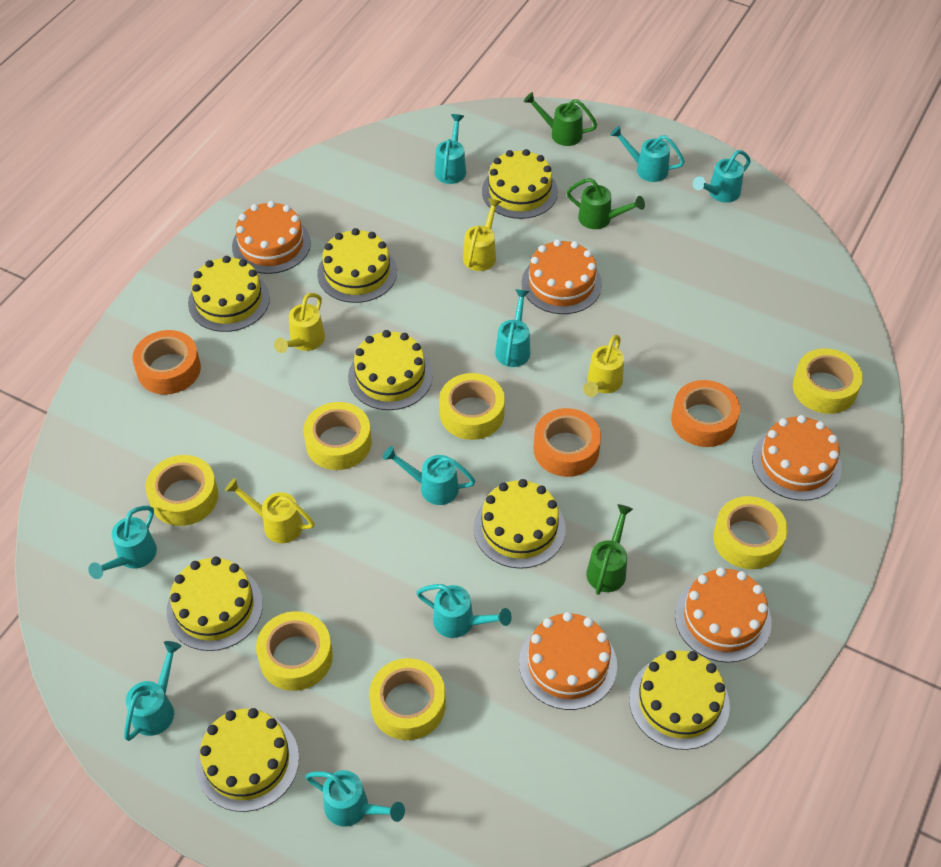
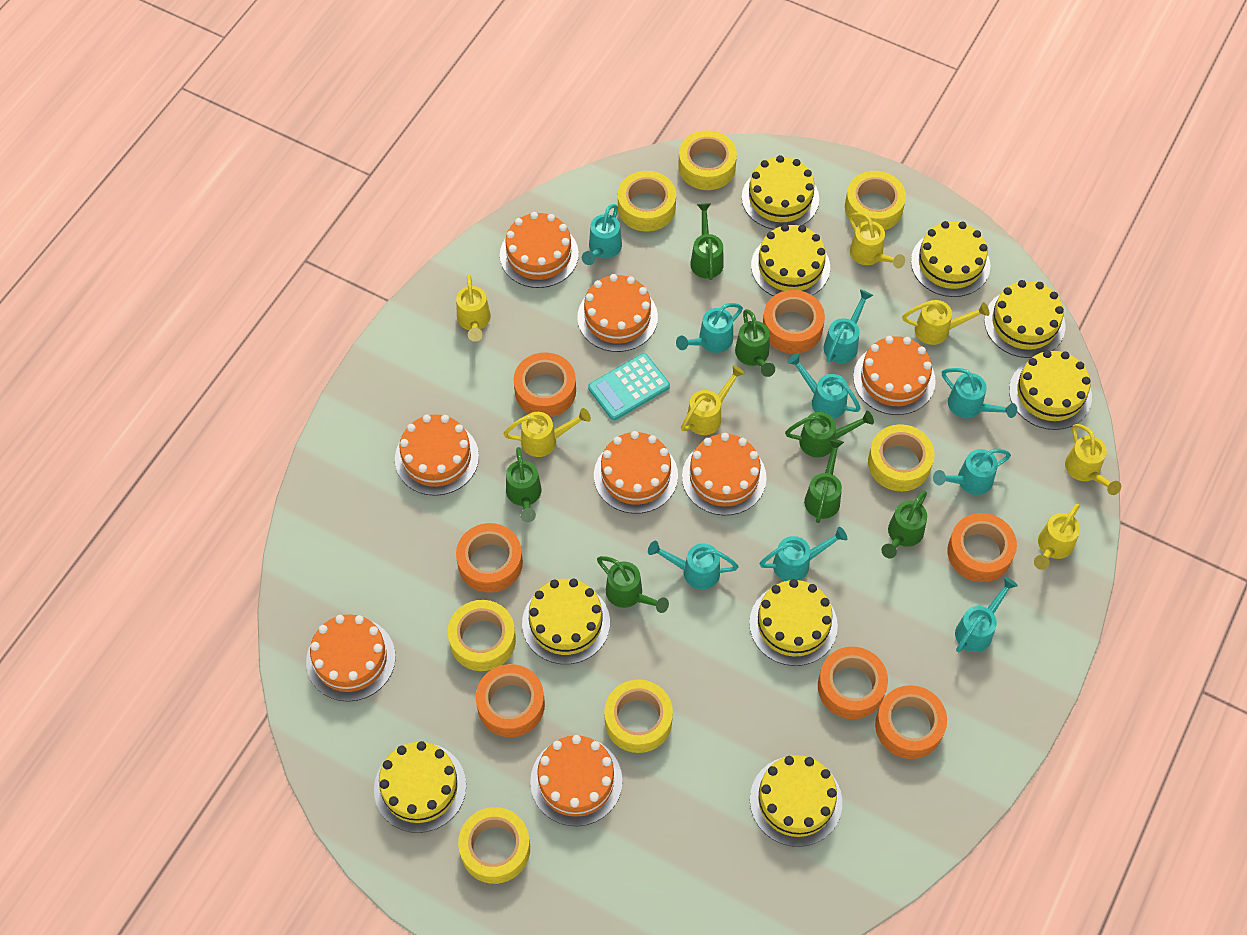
green watering can: [524,92,597,146] [566,178,645,229] [586,504,633,595] = 3 -> [506,447,542,522] [597,556,669,613] [690,203,724,280] [735,309,775,377] [785,411,874,457] [804,439,844,523] [881,491,927,558] = 7
orange cake: [232,201,311,274] [519,612,617,710] [522,239,602,314] [675,567,772,663] [752,415,842,501] = 5 -> [306,614,396,702] [395,415,479,496] [500,212,579,288] [530,735,622,826] [577,274,658,352] [594,431,678,514] [682,433,767,515] [853,336,936,415] = 8
orange tape: [132,330,201,395] [533,408,601,477] [671,380,740,447] = 3 -> [456,523,523,593] [476,664,545,737] [514,352,576,417] [763,290,825,354] [818,647,888,719] [875,685,947,759] [947,513,1017,582] = 7
turquoise calculator: none = 0 -> [588,353,670,420] = 1
yellow cake: [167,557,263,651] [188,256,270,332] [196,708,299,812] [317,228,397,303] [348,330,433,410] [474,479,566,569] [482,149,558,219] [629,650,730,750] = 8 -> [374,741,466,833] [522,579,610,664] [742,155,819,230] [749,579,838,666] [750,755,842,847] [751,224,830,296] [911,221,990,297] [984,280,1065,358] [1009,350,1092,430] = 9
yellow watering can: [225,478,315,543] [274,293,325,353] [463,198,501,271] [583,335,624,397] = 4 -> [456,274,491,342] [503,408,591,457] [681,365,745,435] [849,212,905,269] [902,300,989,345] [1034,504,1080,570] [1065,424,1121,495] = 7

